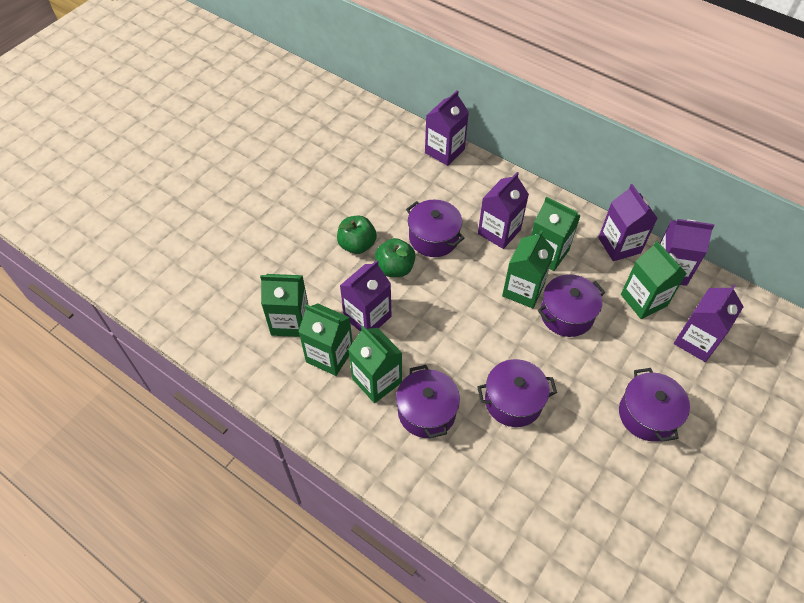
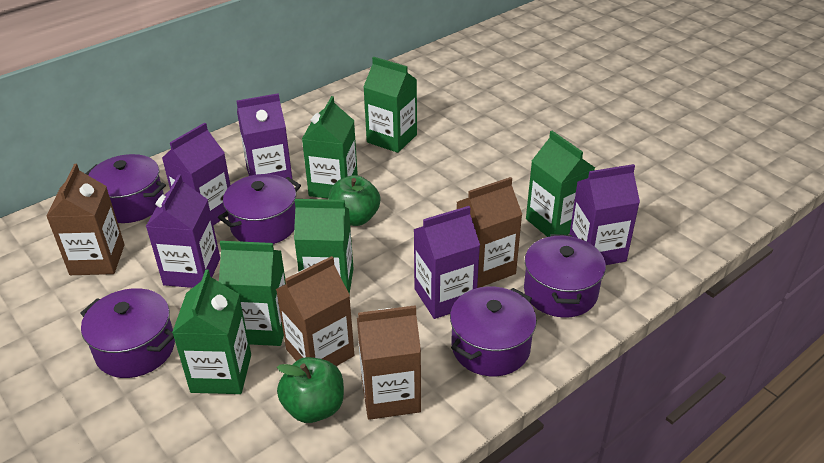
brown carton: none = 0 -> [46,164,125,275] [276,256,354,366] [357,305,421,420] [457,177,522,288] = 4
purple carton: [340,260,391,332] [425,91,469,166] [478,172,529,249] [598,184,658,261] [660,219,714,286] [674,284,744,362] = 6 -> [146,174,220,288] [162,123,231,225] [236,93,293,180] [414,206,480,319] [569,164,640,265] = 5

